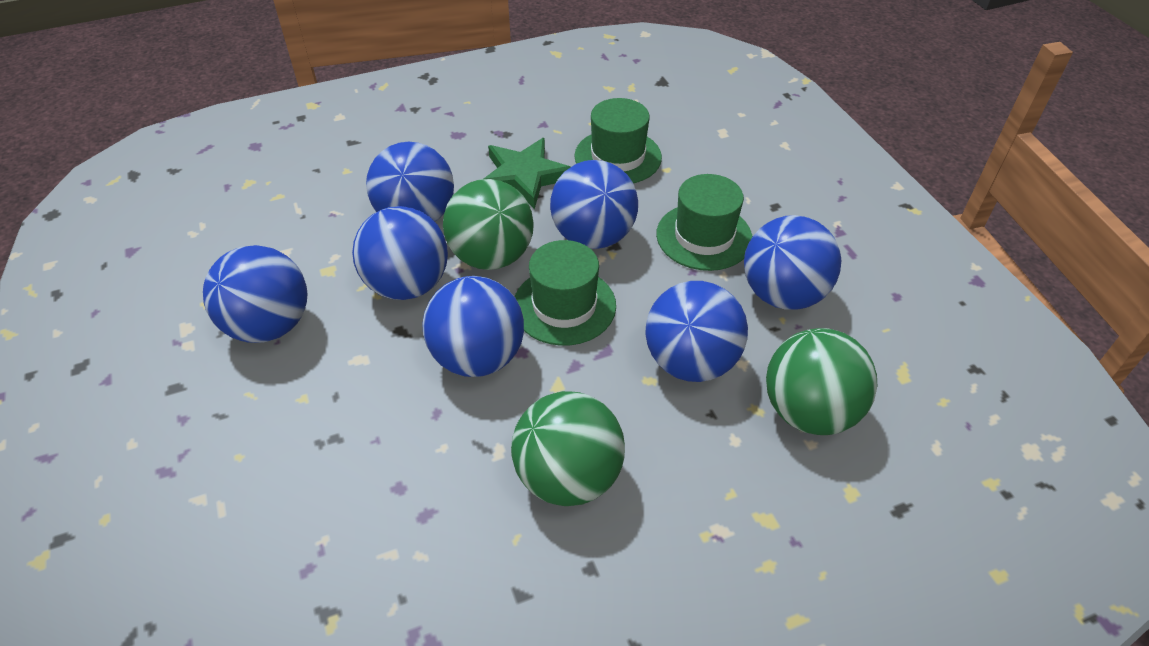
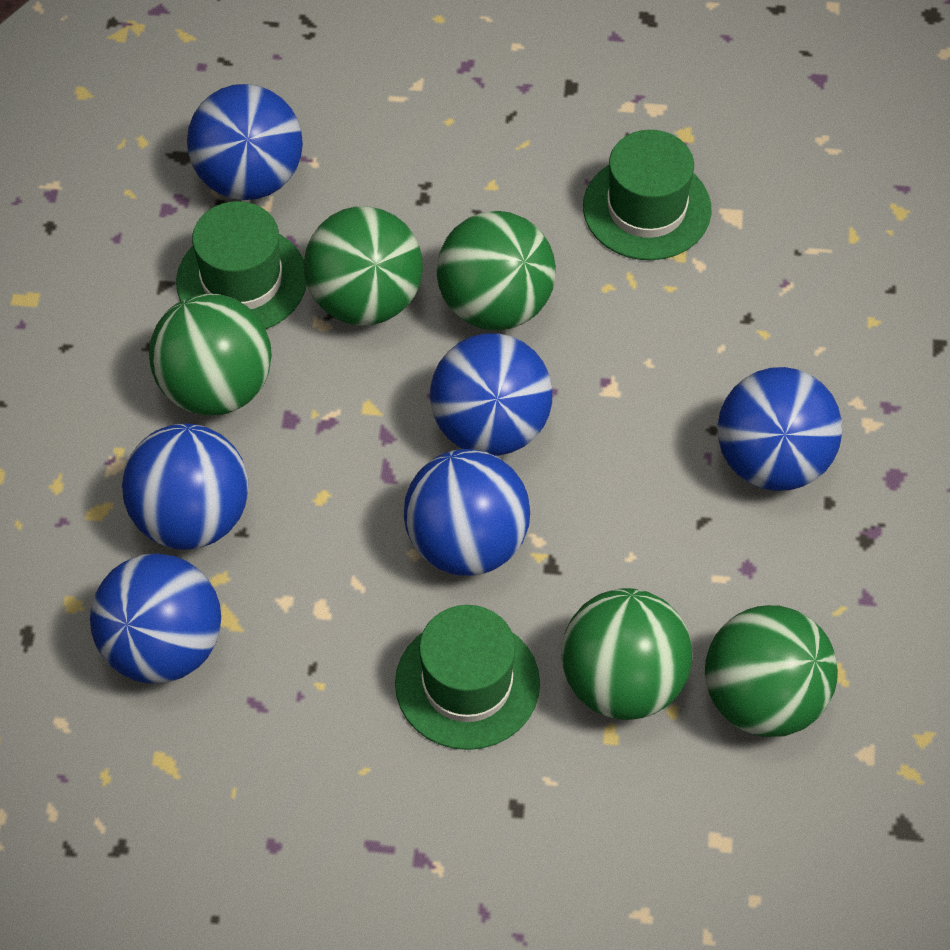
blue ball: [203,245,307,343] [352,206,448,300] [366,142,454,222] [422,276,524,377] [550,160,638,249] [645,281,748,382] [744,215,842,309] = 7 -> [90,553,221,683] [122,424,249,550] [187,84,303,200] [404,449,530,576] [430,333,552,456] [718,367,842,491] = 6
green ball: [443,179,534,270] [511,391,625,506] [766,328,877,435] = 3 -> [149,294,272,416] [304,206,423,326] [437,211,556,330] [561,588,693,720] [705,605,838,737] = 5
green star: [484,138,570,209] = 1 -> none = 0

